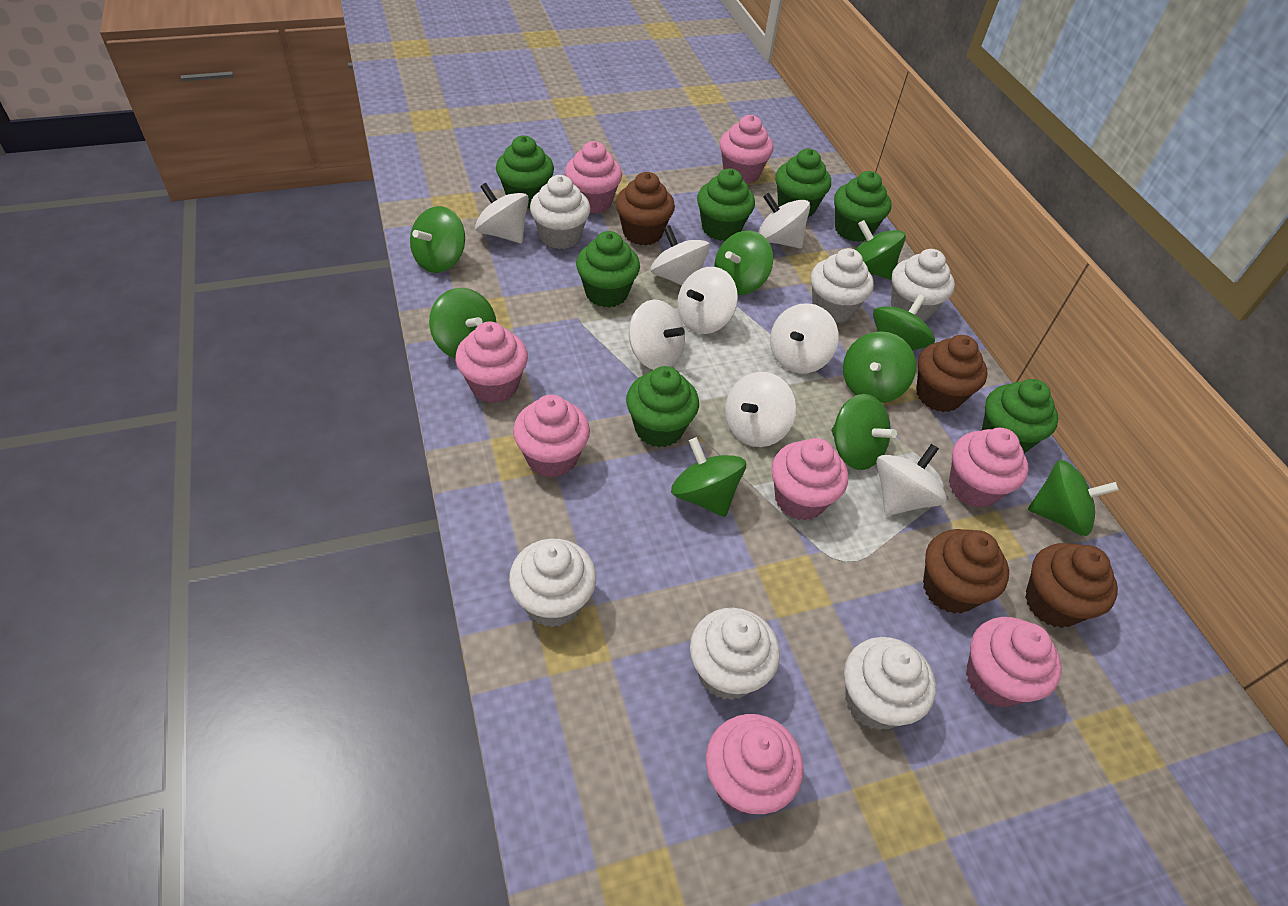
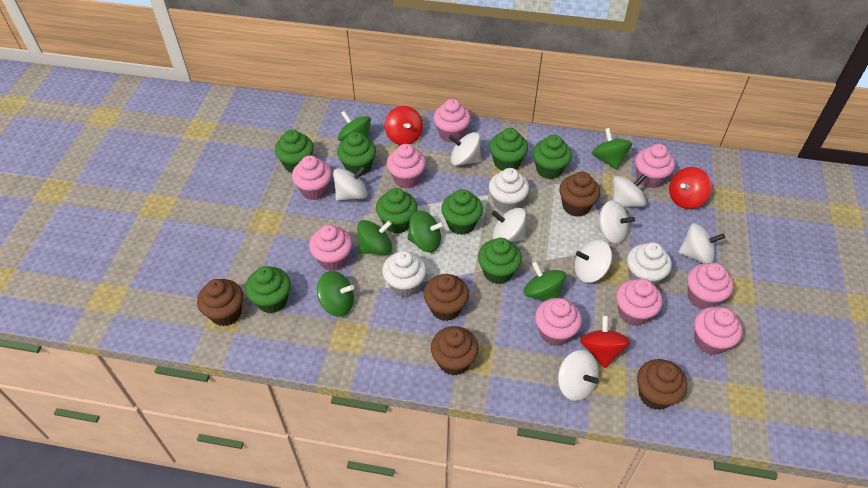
brown cupcake: [616,172,675,245] [916,335,988,412] [923,529,1009,614] [1025,543,1118,628] = 4 -> [197,279,243,326] [424,274,469,321] [431,326,479,376] [559,171,600,217] [637,359,687,410] = 5
green cupcake: [496,136,554,208] [576,231,640,308] [626,366,699,447] [697,168,755,241] [775,149,831,218] [834,171,891,242] [982,379,1058,453] = 7 -> [245,266,291,313] [275,129,314,173] [337,132,376,176] [376,188,417,234] [441,189,483,235] [478,238,522,284] [489,128,528,171] [533,135,572,179] = 8
green spinning top: [410,206,465,273] [429,288,497,358] [671,437,746,517] [714,230,773,295] [832,394,897,470] [843,331,916,403] [855,220,906,280] [873,294,935,351] [1028,460,1119,536] = 9 -> [317,271,354,317] [338,111,371,141] [357,220,392,255] [407,210,444,252] [523,261,566,302] [592,128,632,170] = 6
pink cupcake: [455,322,528,403] [513,394,590,478] [565,141,622,213] [706,714,804,814] [720,115,773,184] [771,438,848,520] [949,428,1029,508] [966,617,1062,708] = 8 -> [292,155,332,200] [309,225,352,271] [387,144,426,188] [433,99,471,143] [535,298,582,346] [616,279,663,326] [635,144,675,188] [687,263,734,309] [694,307,743,355] = 9
red spinning top: none = 0 -> [385,106,423,145] [580,316,630,368] [669,167,712,209] = 3
white cupcake: [509,539,596,628] [530,175,590,249] [690,608,780,700] [811,248,874,323] [844,637,936,730] [891,249,955,321] = 6 -> [382,250,427,297] [489,168,529,213] [627,242,672,286] = 3

